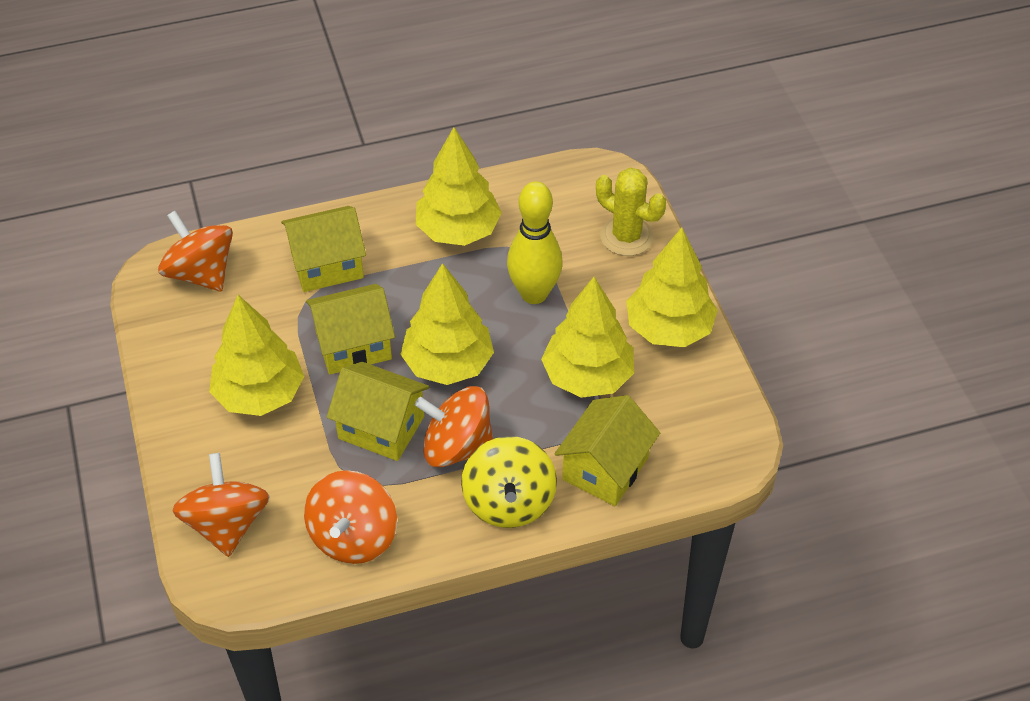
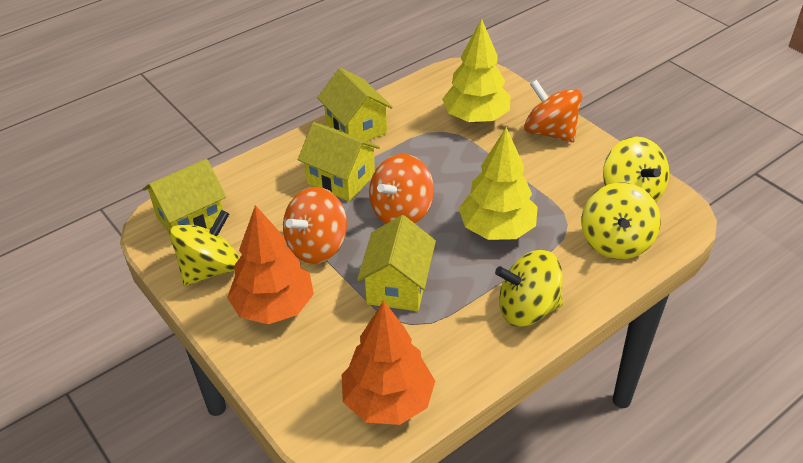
orange spinning top: [158,211,233,292] [172,453,270,557] [304,470,397,564] [415,386,493,467] = 4 -> [283,187,347,264] [369,154,434,224] [524,80,582,143] = 3
orange tree: none = 0 -> [227,205,314,324] [342,300,435,425] = 2
yellow bowling pin: [507,181,563,304] = 1 -> none = 0
yellow cactus: [596,168,666,256] = 1 -> none = 0
yellow spinning top: [461,436,557,528] = 1 -> [169,210,240,286] [495,250,563,326] [582,183,660,259] [603,137,669,202] = 4
yellow tree: [209,295,304,416] [400,263,494,385] [416,127,502,246] [541,277,634,398] [626,227,717,347] = 5 -> [442,19,510,123] [459,127,538,240] = 2

